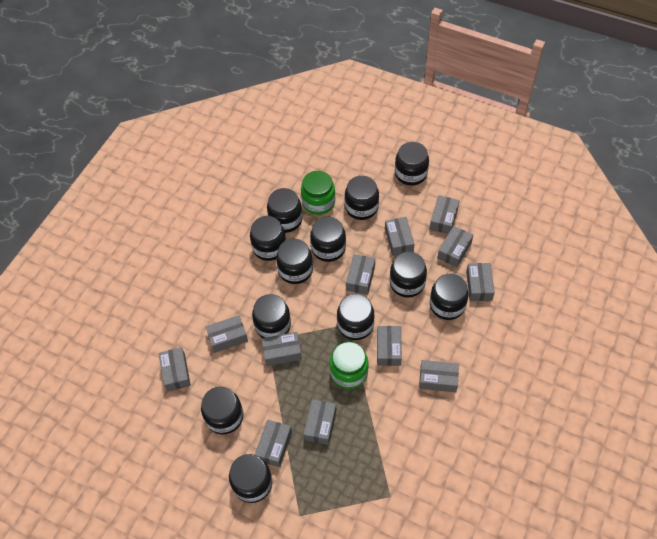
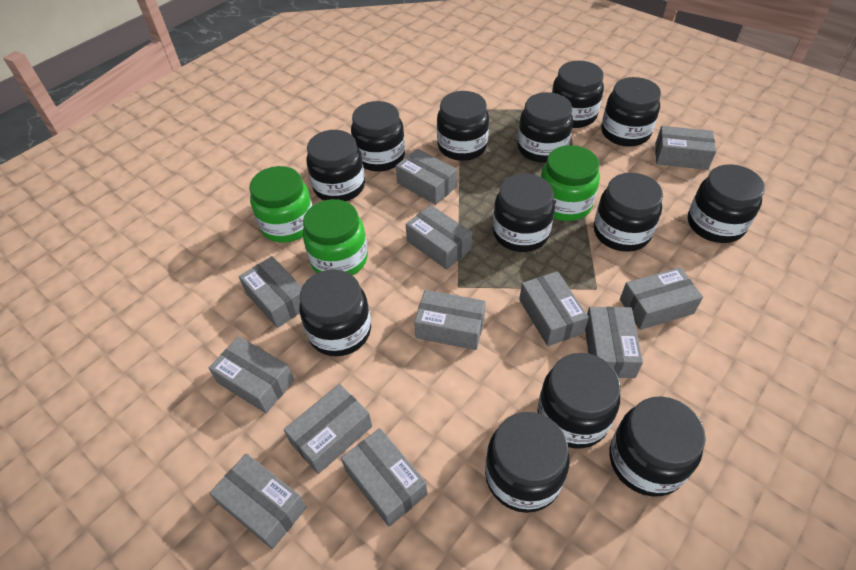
black jar: [201,387,243,434] [229,454,272,503] [250,216,286,261] [252,294,291,338] [267,188,303,233] [276,239,313,284] [310,217,346,262] [337,294,375,340] [345,176,379,220] [390,252,427,298] [395,142,429,186] [430,274,469,320] = 12 -> [299,269,371,356] [306,130,365,201] [351,101,405,172] [437,91,489,161] [485,412,570,513] [493,173,555,252] [518,92,573,163] [537,353,621,449] [552,61,604,128] [594,173,663,252] [601,77,661,147] [610,396,706,497] [688,164,765,243] = 13
green jar: [301,171,335,215] [330,342,369,389] = 2 -> [249,166,313,243] [303,199,368,275] [541,145,600,221] = 3

